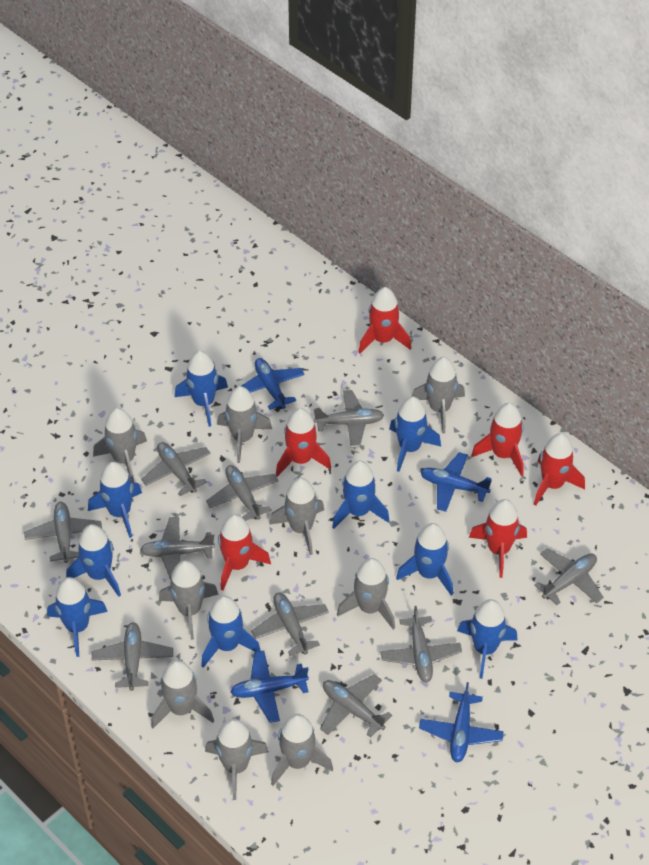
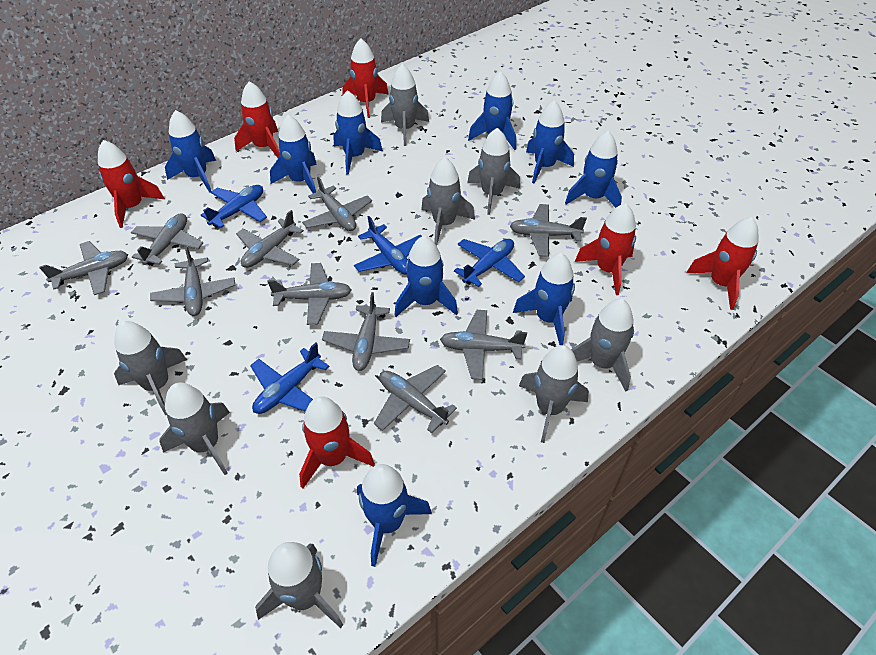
grey rocket: [93,408,147,482] [151,660,214,728] [159,560,219,640] [205,718,269,800] [217,386,272,463] [269,478,324,555] [271,713,333,786] [337,558,395,630] [412,357,465,434] = 9 -> [114,321,187,415] [159,383,230,475] [255,542,343,628] [381,64,429,146] [421,157,475,246] [467,128,520,215] [519,345,589,443] [571,299,634,392] = 8

